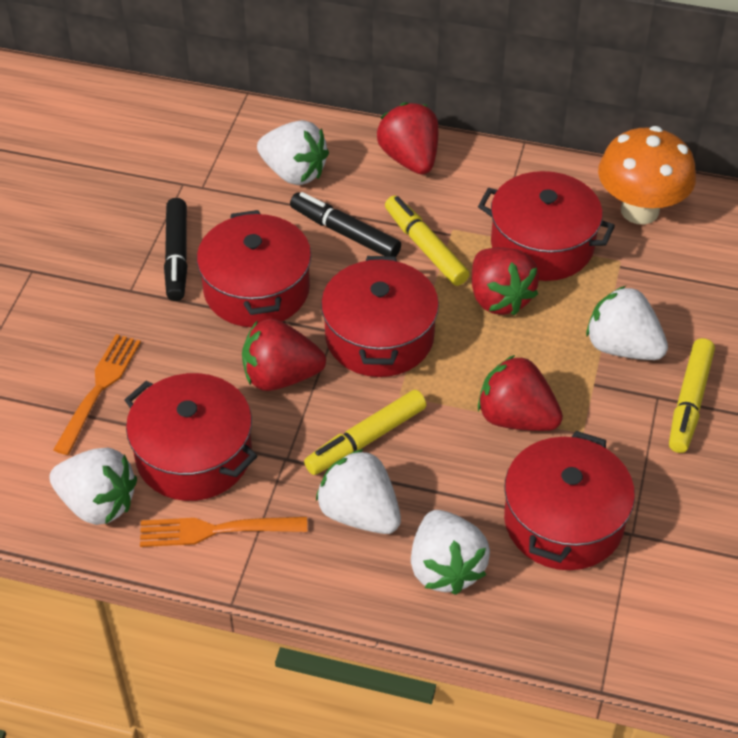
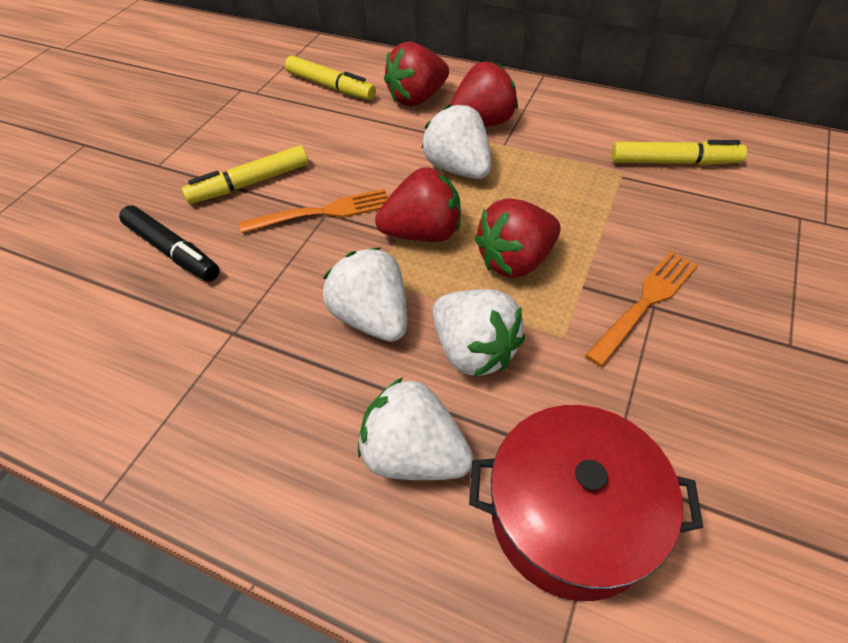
black marker: [164,198,188,301] [290,192,401,256] = 2 -> [119,206,220,282] = 1
orange mushroom: [598,126,696,224] = 1 -> none = 0
red pot: [125,373,257,501] [197,210,311,327] [321,256,439,377] [478,171,615,281] [504,431,635,570] = 5 -> [469,405,703,601] = 1
white strawberry: [49,448,137,525] [257,120,329,185] [316,449,401,534] [411,510,490,595] [586,286,668,360] = 5 -> [323,247,407,342] [358,377,474,480] [422,104,491,179] [433,289,525,377] = 4

